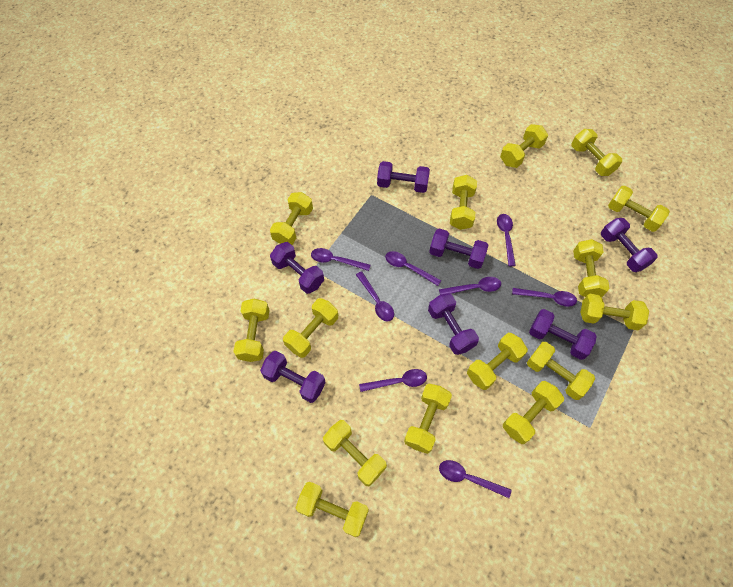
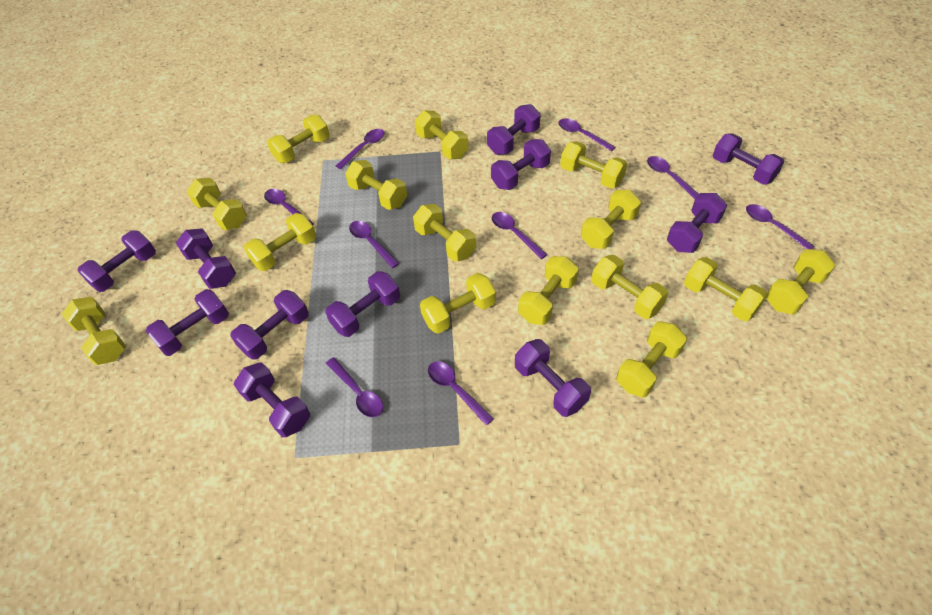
purple dumbbell: [260,351,326,403] [270,242,324,294] [377,161,430,193] [428,293,479,355] [429,228,488,269] [529,309,597,360] [601,218,658,272] = 7 -> [78,230,156,292] [146,289,229,356] [176,228,236,289] [230,290,309,360] [234,362,310,437] [325,271,400,337] [487,104,541,155] [491,139,551,190] [515,339,591,417] [667,193,727,253] [713,133,784,185] = 11
purple spoon: [311,248,371,271] [356,271,394,321] [359,369,427,392] [385,251,441,286] [439,277,501,295] [439,460,511,498] [497,214,516,266] [512,288,577,307] = 8 -> [264,189,314,225] [326,357,383,417] [336,129,385,169] [349,221,399,268] [428,361,494,425] [492,212,547,259] [558,118,615,151] [647,156,699,199] [746,204,815,249] = 9

